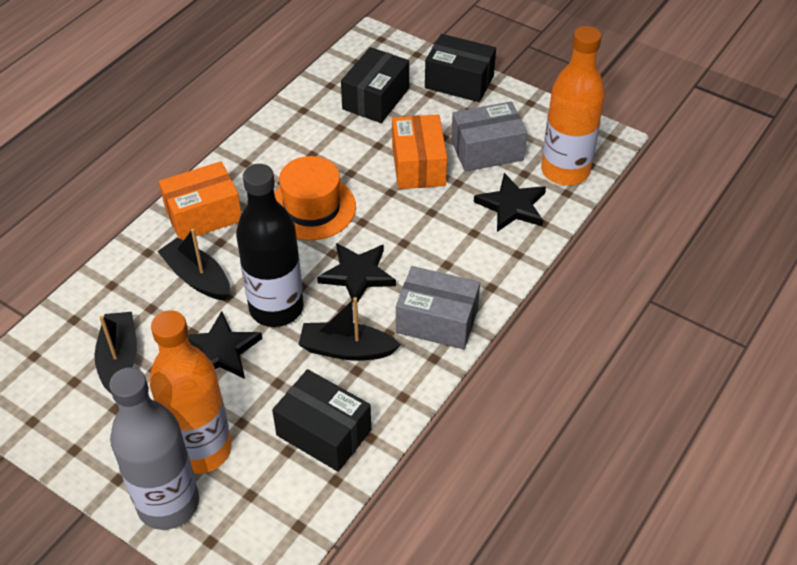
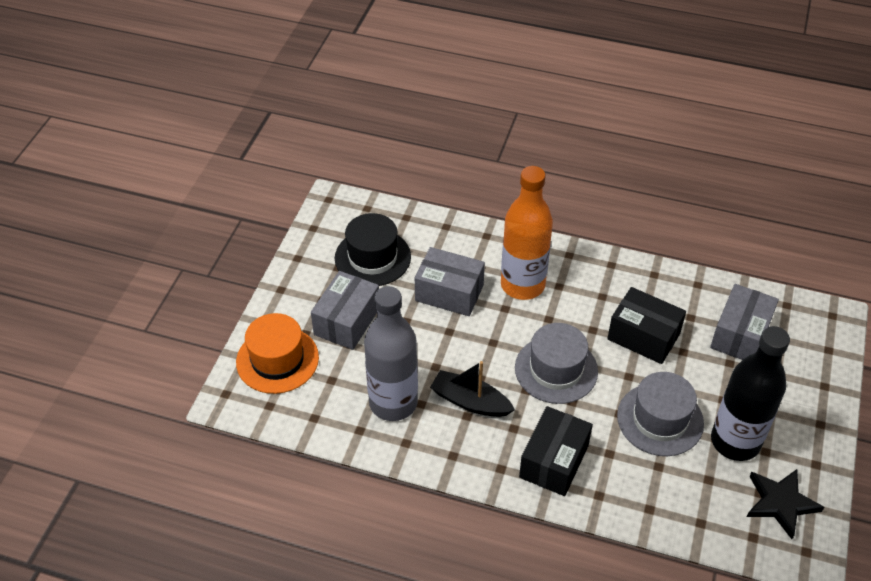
black boat: [95,312,137,393] [157,229,230,301] [298,297,401,361] = 3 -> [430,361,515,417] = 1
black box: [272,369,371,472] [341,47,409,123] [425,34,496,102] = 3 -> [519,406,593,496] [607,287,686,364] = 2
black hat: none = 0 -> [335,213,411,286] = 1
black star: [187,311,263,379] [317,243,396,303] [474,173,546,232] = 3 -> [747,469,824,539] = 1
grey box: [396,266,480,349] [451,101,527,172] = 2 -> [311,271,379,350] [415,247,485,316] [710,284,779,360] = 3
grey hat: none = 0 -> [515,323,598,404] [617,372,704,456] = 2
orange bottle: [149,310,232,474] [541,26,605,185] = 2 -> [501,166,553,300] = 1
orange box: [159,161,242,241] [392,114,447,189] = 2 -> none = 0

